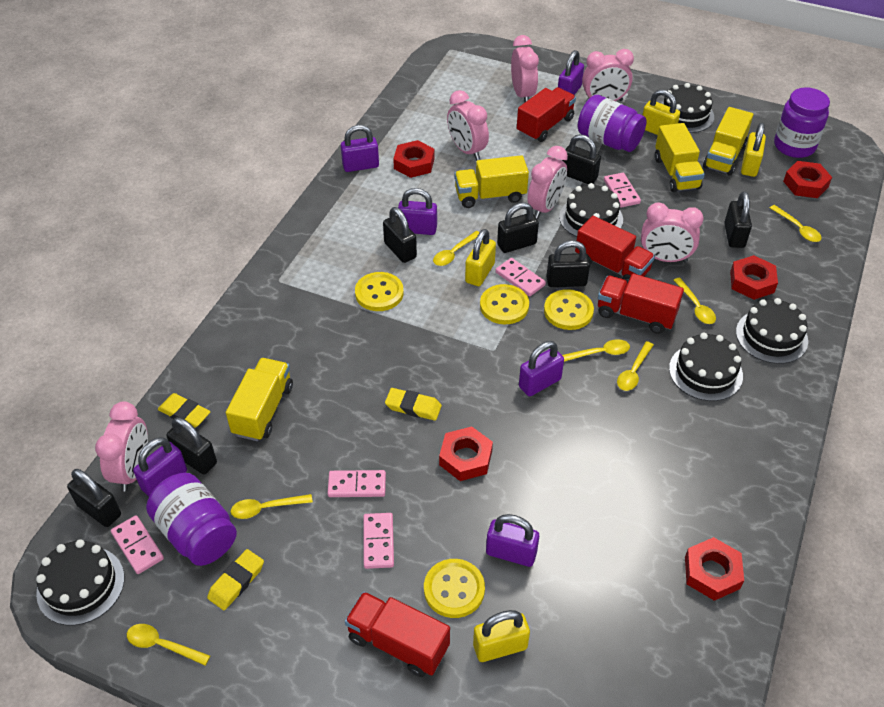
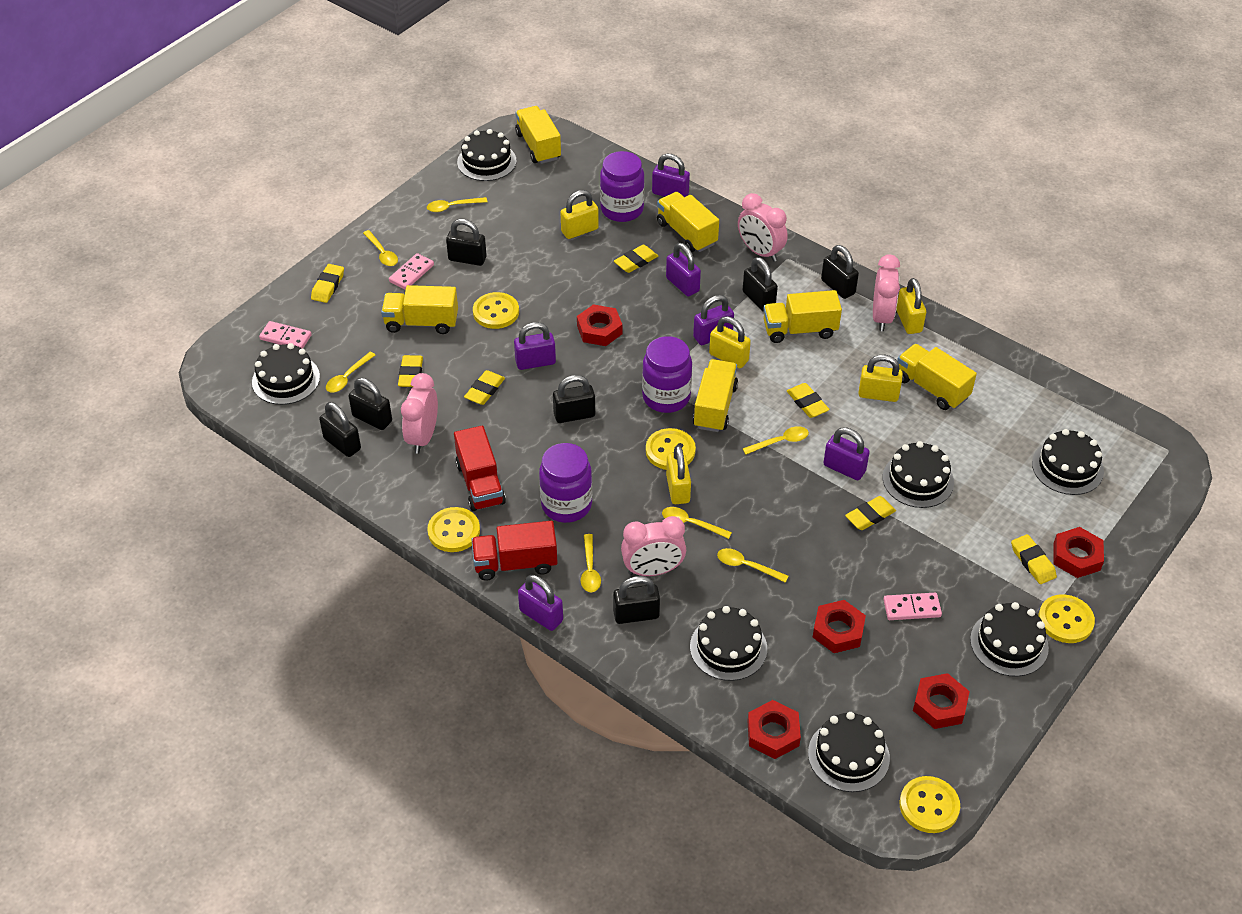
black cake: [36,539,124,625] [559,183,623,237] [661,83,714,133] [669,333,743,401] [736,298,808,364] = 5 -> [252,343,320,405] [457,129,517,181] [690,606,767,681] [808,712,890,792] [883,441,954,508] [970,602,1049,677] [1032,429,1104,495] = 7
pink clock: [95,401,148,492] [447,90,489,160] [511,35,539,102] [528,146,568,219] [582,49,634,102] [641,202,704,262] = 6 -> [401,373,438,454] [621,516,686,576] [738,193,788,262] [873,255,900,331] = 4
pink domino: [111,515,164,574] [328,470,386,497] [363,513,394,569] [495,258,546,296] [604,173,641,207] = 5 -> [259,321,312,349] [389,253,434,290] [883,593,942,620] = 3
red truck: [345,592,450,677] [517,87,576,142] [575,216,655,284] [598,273,684,334] = 4 -> [454,426,506,511] [471,521,558,581] = 2
yellow button: [355,272,404,311] [424,559,485,618] [480,284,529,324] [544,289,594,330] = 4 -> [427,507,480,552] [473,292,519,329] [646,428,696,470] [899,776,960,833] [1038,594,1095,643] = 5
yellow eraser: [158,393,210,428] [207,549,264,610] [385,388,442,421] = 3 -> [311,264,344,303] [398,355,423,387] [464,370,505,405] [614,245,658,273] [787,383,830,418] [845,496,896,530] [1011,534,1057,584] = 7
yellow padlock: [465,229,496,286] [473,610,530,662] [643,89,680,135] [741,123,766,177] = 4 -> [560,190,599,239] [666,445,691,504] [709,316,751,368] [858,355,903,402] [896,278,926,334] = 5
yellow truck: [226,358,293,441] [455,155,529,208] [655,123,705,192] [703,107,753,176] = 4 -> [381,285,458,334] [515,106,561,164] [657,192,719,252] [693,359,738,432] [763,290,842,343] [897,344,977,410] = 6

